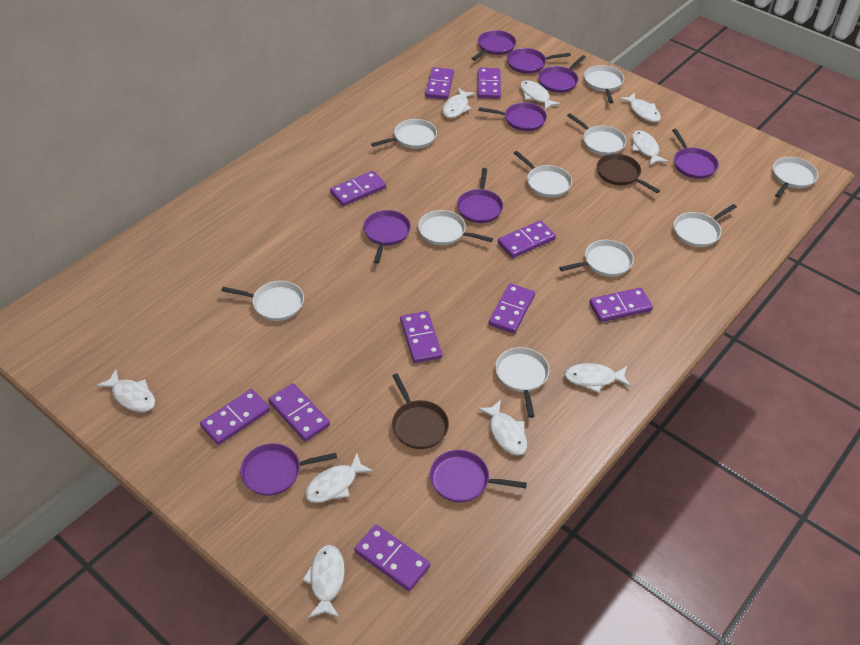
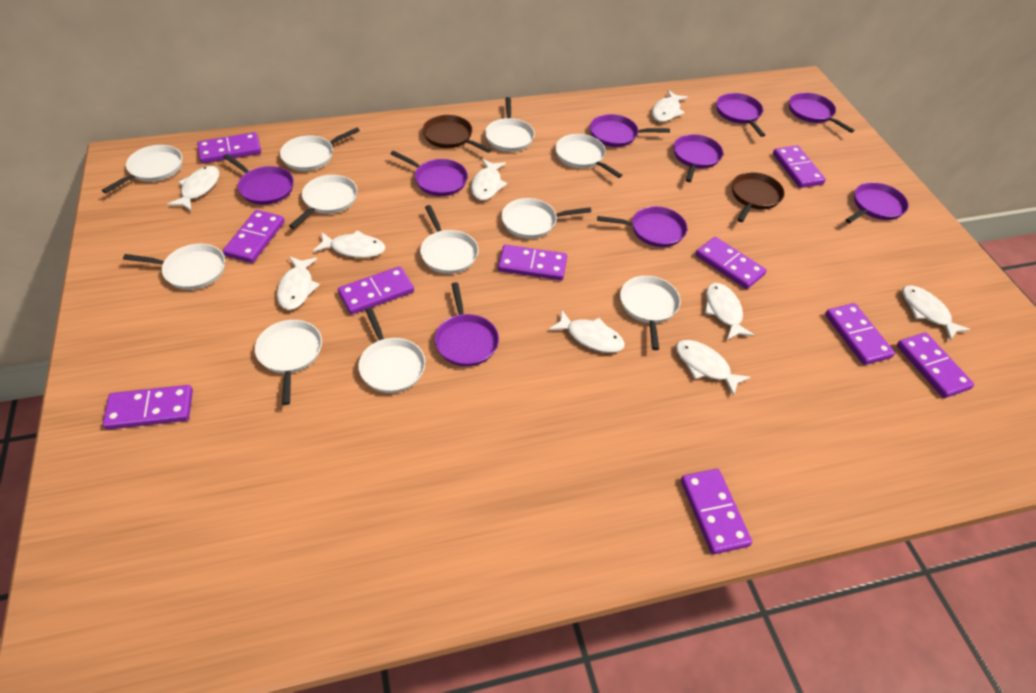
white pan: [221,281,304,321] [371,119,437,149] [418,210,493,245] [495,347,550,418] [514,151,572,198] [559,240,634,277] [567,113,626,155] [584,65,624,103] [674,204,737,247] [773,157,818,198] = 10 -> [102,145,182,193] [123,244,225,290] [255,320,322,405] [280,128,360,171] [289,175,357,229] [358,307,426,393] [420,205,479,274] [485,97,535,152] [501,198,591,239] [555,134,622,178] [620,276,680,350] = 11

